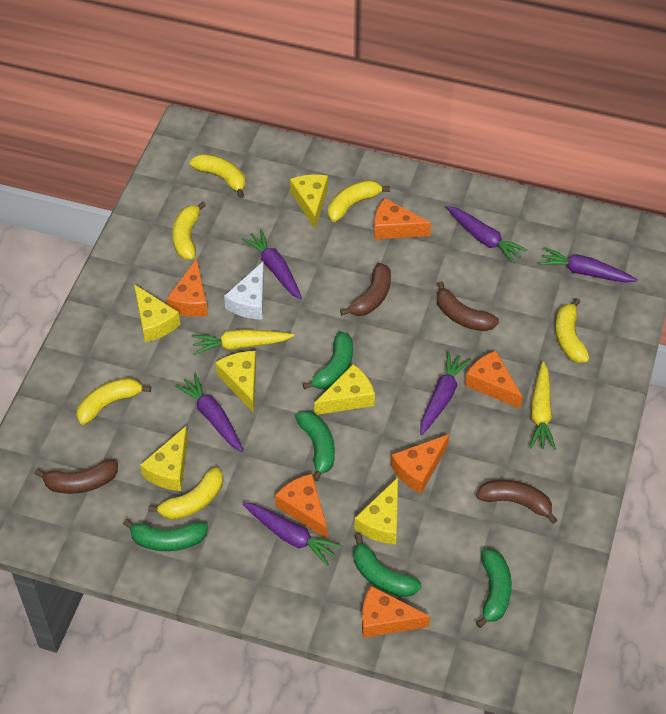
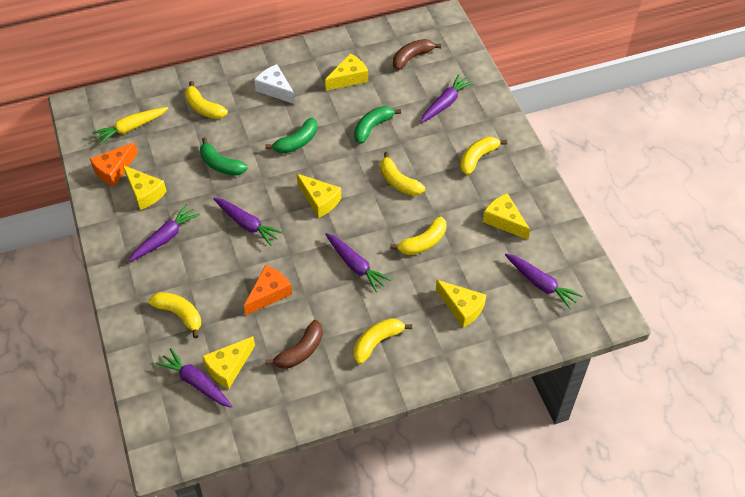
brown banana: [35,459,118,494] [340,263,391,316] [437,281,499,331] [476,480,557,524] = 4 -> [265,320,323,369] [393,39,441,70] = 2
green banana: [123,519,208,551] [295,411,335,481] [303,331,353,390] [354,535,422,597] [476,549,512,628] = 5 -> [200,137,248,176] [265,118,318,154] [354,106,401,144] = 3
orange cheese: [166,258,208,316] [275,474,327,539] [362,586,430,638] [374,198,431,239] [391,434,449,494] [465,351,523,409] = 6 -> [90,142,138,186] [244,265,292,315] = 2
yellow carrot: [192,329,294,355] [530,361,556,450] = 2 -> [92,107,168,145] = 1

